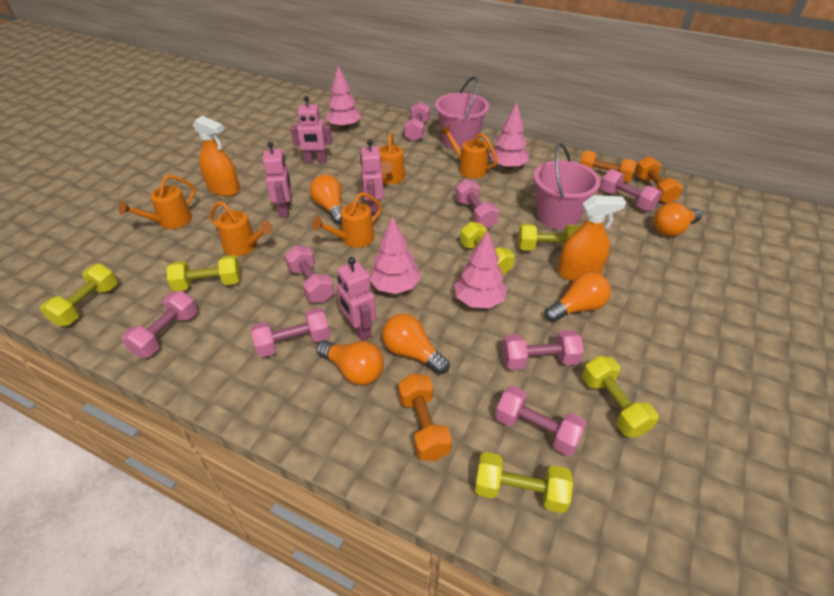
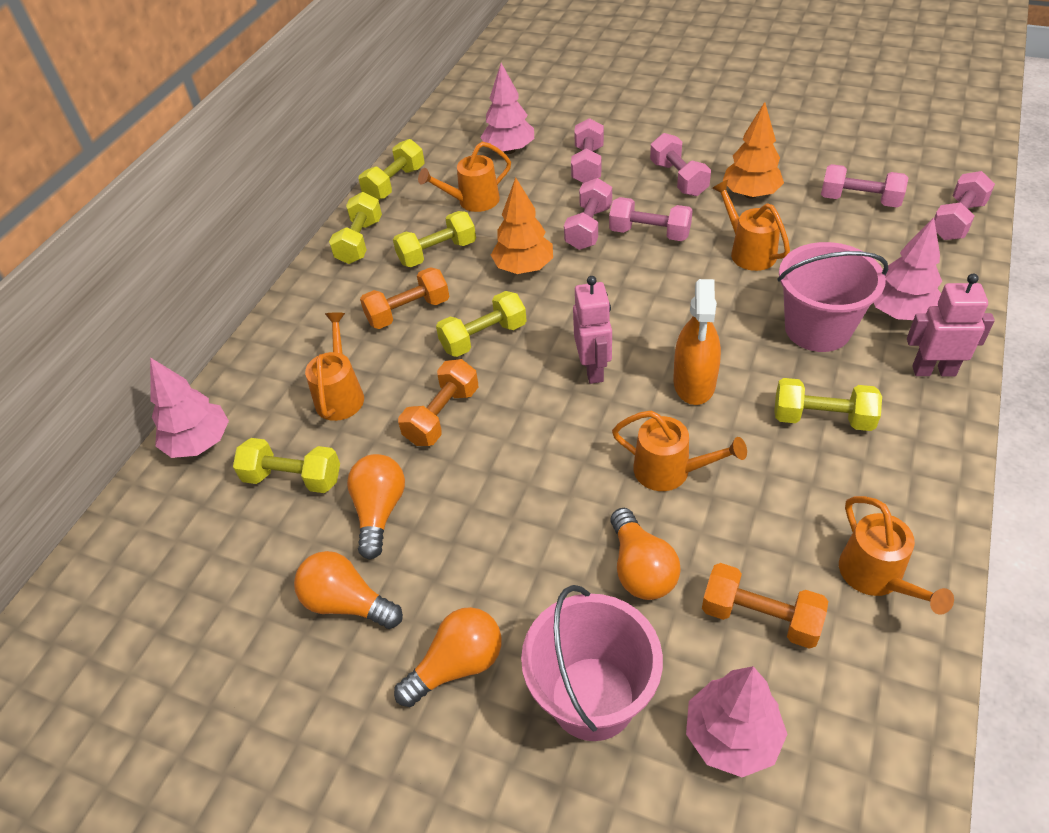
orange light bulb: [310,174,342,224] [316,340,384,385] [382,314,450,374] [545,272,611,322] [654,203,702,236] = 5 -> [294,551,403,629] [347,454,405,560] [394,607,501,707] [610,508,681,600] = 4
orange spray bottle: [193,116,240,196] [557,195,626,281] = 2 -> [673,279,721,405] = 1
orange tree: none = 0 -> [491,177,553,274] [722,102,784,199] = 2
pink dumbbell: [121,291,197,358] [251,308,330,357] [285,245,334,303] [404,102,430,141] [455,179,499,229] [495,386,587,456] [502,330,584,370] [600,169,662,211] = 8 -> [564,178,612,250] [571,118,604,183] [609,197,693,241] [650,133,711,196] [821,164,908,208] [934,171,995,240] = 6
pink robot: [263,141,291,218] [290,96,332,163] [337,257,376,341] [360,139,384,215] = 4 -> [573,276,612,384] [907,274,995,376] = 2

